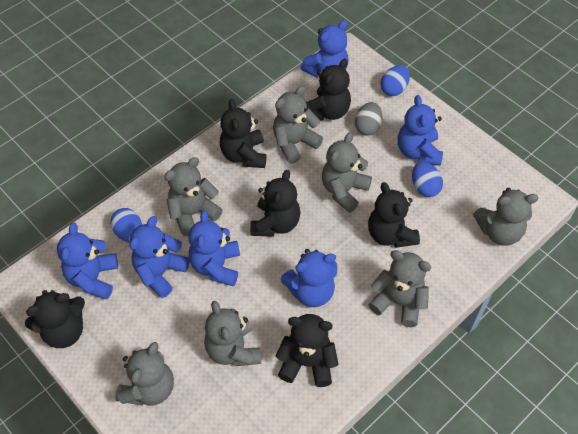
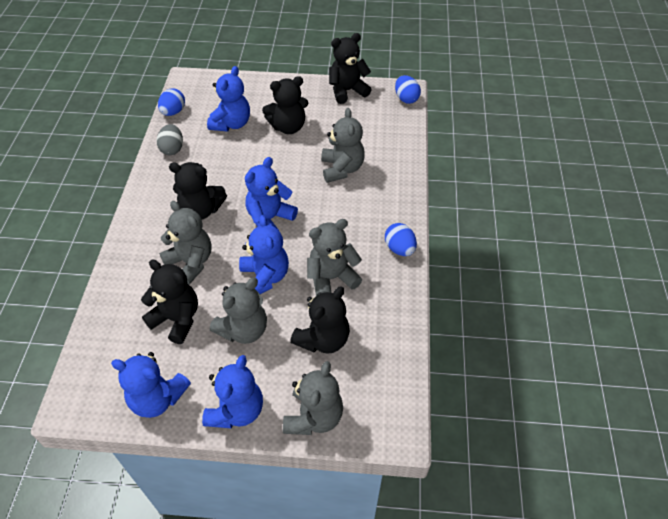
black teddy bear: [25,290,85,348] [220,99,266,168] [250,170,300,237] [276,314,338,387] [306,59,351,121] [368,182,420,248] = 6 -> [141,259,198,344] [169,162,227,220] [262,76,308,134] [290,287,350,354] [329,33,371,104] = 5
blue teddy bear: [57,223,118,300] [130,216,190,298] [189,211,240,286] [281,249,337,307] [301,20,349,78] [398,95,443,166] = 6 -> [111,352,191,418] [202,355,263,428] [207,66,250,132] [239,215,289,294] [245,157,298,230] = 5
grey teddy bear: [115,342,174,406] [164,157,223,236] [204,301,261,366] [273,86,323,164] [322,133,372,213] [369,250,431,327] [473,188,538,246] = 7 -> [159,201,212,285] [210,278,267,344] [283,361,343,435] [307,219,362,296] [321,108,365,183] = 5

